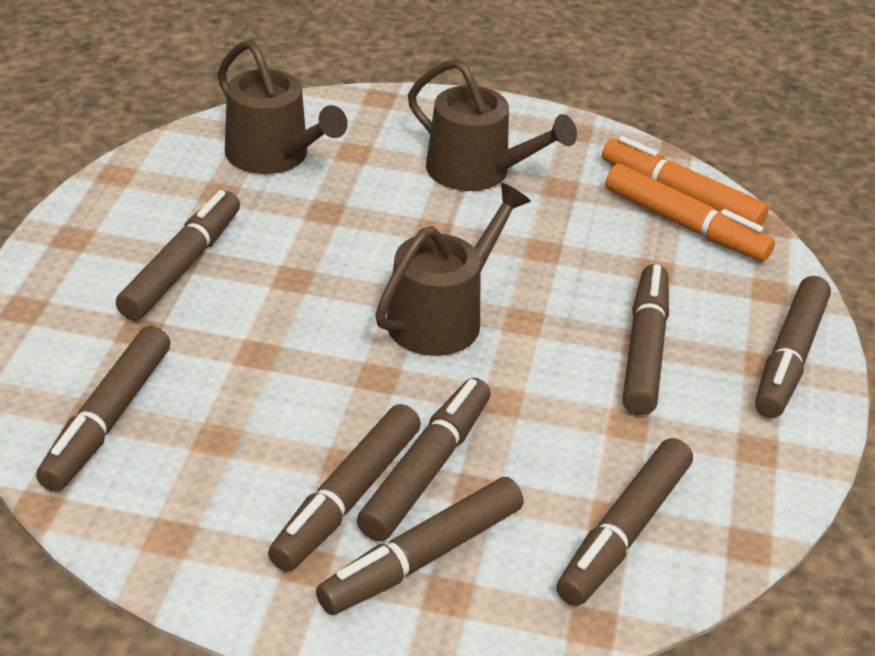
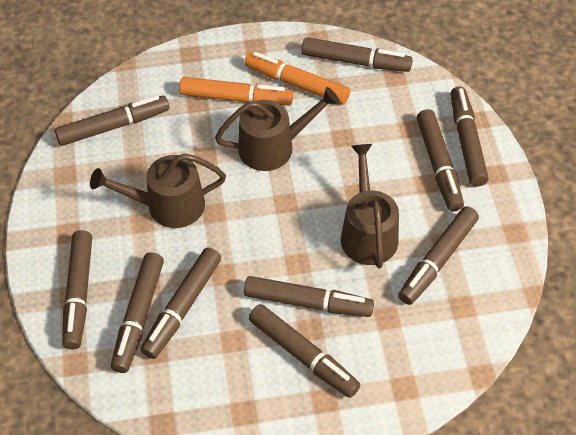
brown marker: [36,326,170,492] [116,190,240,321] [268,404,421,571] [316,477,524,615] [357,378,491,541] [556,438,693,606] [623,264,669,415] [755,276,831,418] = 8 -> [55,95,169,146] [62,230,92,349] [111,252,164,373] [141,248,221,359] [244,276,374,317] [248,304,360,398] [302,37,413,72] [398,206,479,305] [417,109,464,211] [451,86,489,187] = 10

